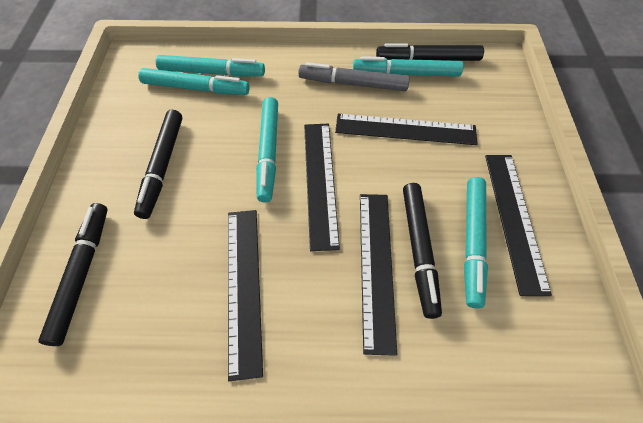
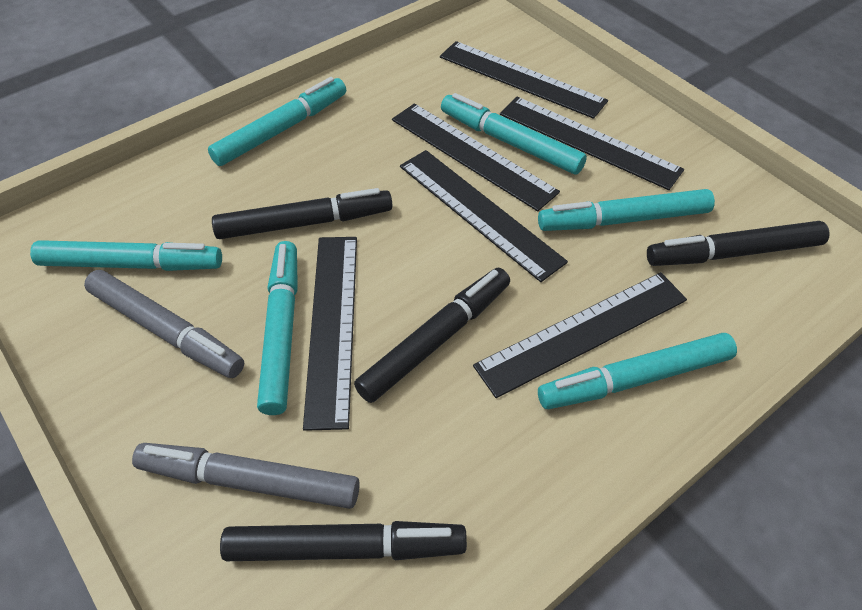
black ruler: [228,210,263,381] [304,124,340,251] [335,114,478,145] [360,194,397,356] [485,155,552,296] = 5 -> [303,237,357,431] [392,103,560,211] [400,150,568,282] [440,41,608,119] [473,272,687,398] [500,97,684,190] = 6
grey marker: [298,62,410,91] = 1 -> [84,270,244,378] [132,443,360,509] = 2
turquoise marker: [138,68,250,95] [156,55,265,76] [256,97,278,202] [353,56,463,77] [464,177,488,308] = 5 -> [30,240,222,271] [208,77,346,166] [257,241,298,415] [441,93,587,174] [538,189,715,231] [538,333,737,409] = 6

